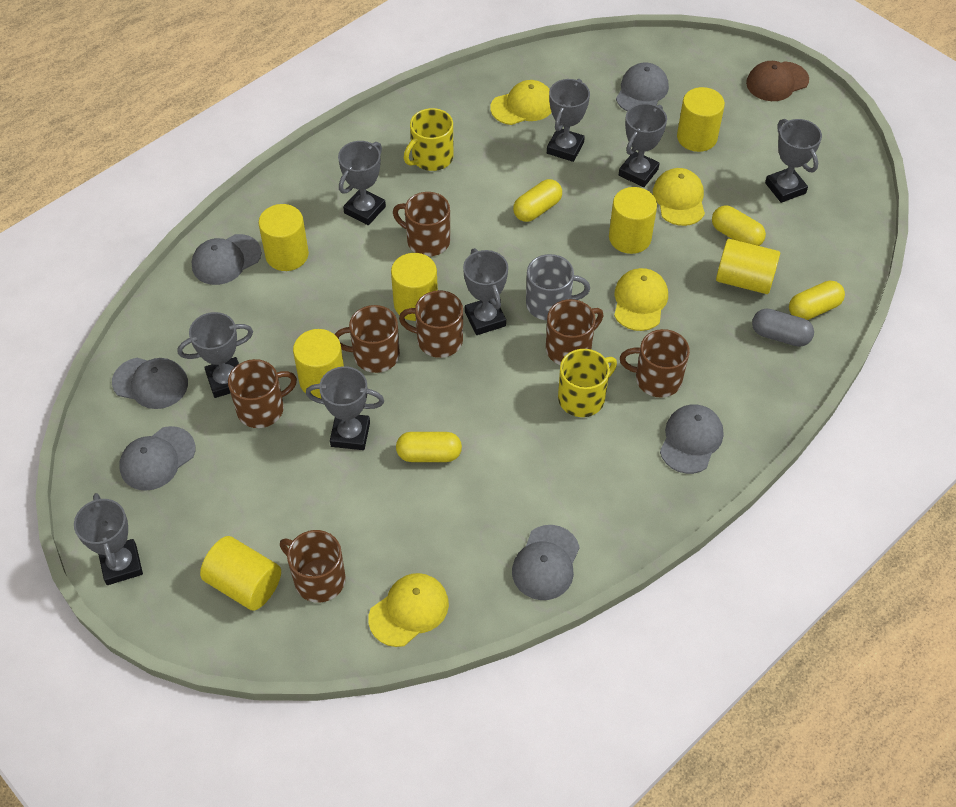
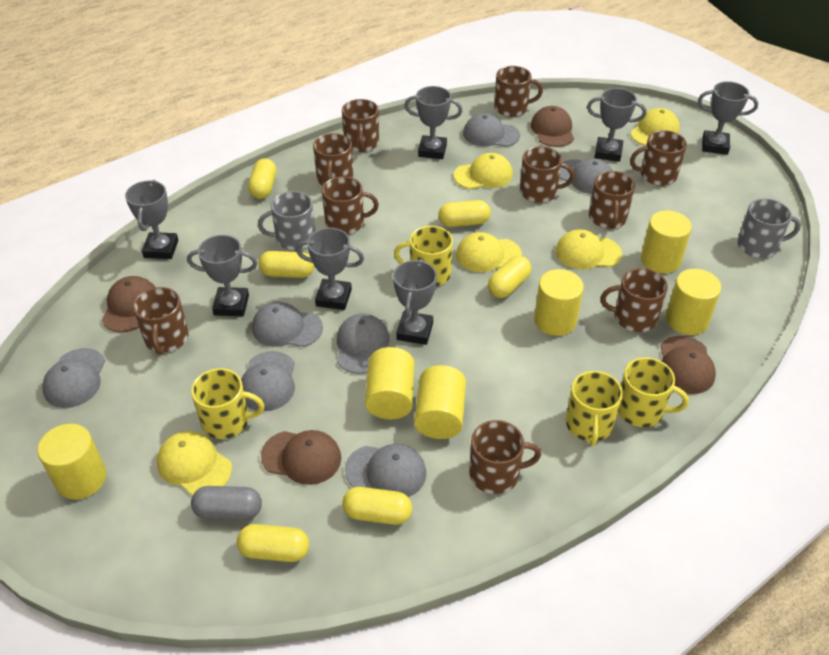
brown cap: [746,61,809,101] = 1 -> [102,276,156,332] [261,430,341,485] [531,106,574,147] [660,336,716,394] = 4
brown mug: [228,359,297,428] [280,530,346,603] [334,305,400,373] [393,192,450,257] [399,290,463,358] [546,299,603,365] [620,329,690,398] = 7 -> [133,287,188,355] [313,133,353,186] [322,176,379,234] [342,99,379,152] [469,420,541,494] [494,66,543,117] [520,146,575,203] [589,171,635,229] [601,268,668,332] [630,130,687,186] = 10
grey cap: [112,358,188,409] [119,426,196,491] [192,234,262,285] [512,525,580,600] [616,63,669,111] [660,404,723,474] = 6 -> [42,348,105,408] [241,351,295,411] [252,302,323,347] [337,313,389,374] [345,444,426,497] [463,113,520,147] [559,159,613,194] = 7
grey mug: [526,254,590,320] = 1 -> [258,191,315,250] [737,198,801,258] = 2
grey trophy: [74,493,143,585] [178,312,253,398] [306,366,384,450] [338,141,386,225] [463,248,508,335] [547,79,590,162] [619,103,667,187] [765,119,822,203] = 8 -> [125,180,178,259] [187,235,257,316] [296,228,364,310] [393,259,437,345] [404,86,462,159] [587,88,646,162] [698,81,758,155] = 7
yellow cap: [368,573,449,647] [490,80,552,125] [614,268,668,331] [653,168,705,226] = 4 -> [157,431,232,496] [453,153,513,189] [456,232,522,272] [556,229,622,269] [630,108,680,146] = 5
yellow capsule: [396,432,462,462] [513,179,562,222] [712,205,766,246] [789,281,845,320] = 4 -> [237,524,309,562] [248,158,277,199] [259,251,314,278] [342,487,412,525] [439,200,491,227] [488,256,531,298] = 6
yellow cylinder: [200,536,281,611] [258,204,309,271] [293,329,344,399] [391,253,438,321] [609,187,657,254] [677,87,725,152] [716,239,780,294] = 7 -> [37,424,106,499] [365,347,414,419] [414,365,466,439] [534,269,584,336] [641,210,692,273] [666,269,721,335] = 6
yellow mug: [404,108,453,171] [558,349,617,417] = 2 -> [191,368,264,439] [394,226,453,287] [566,371,623,446] [618,357,689,427] = 4

